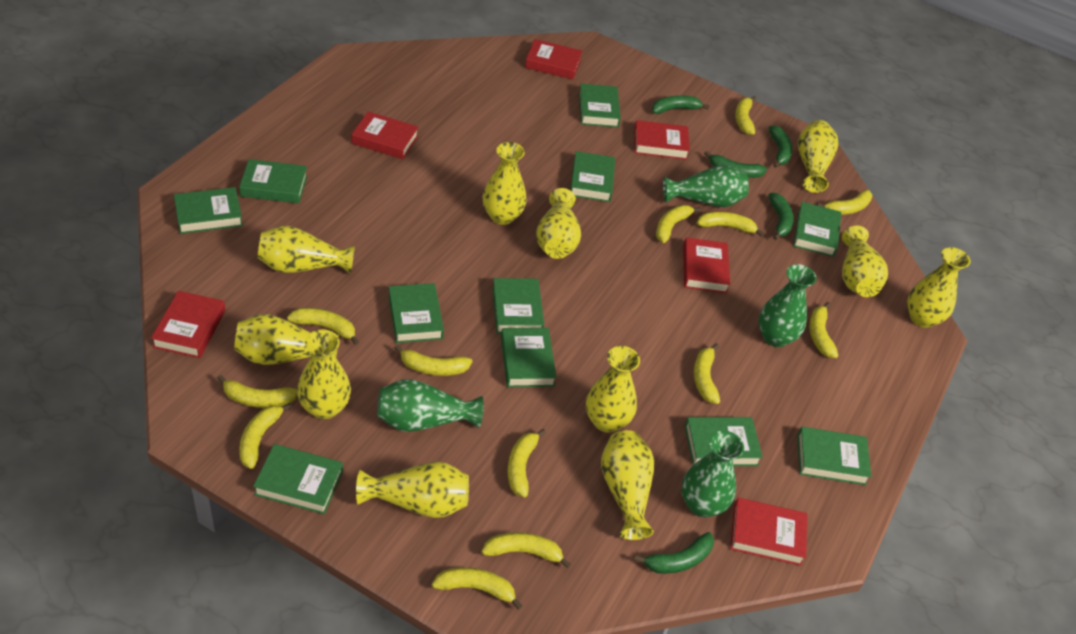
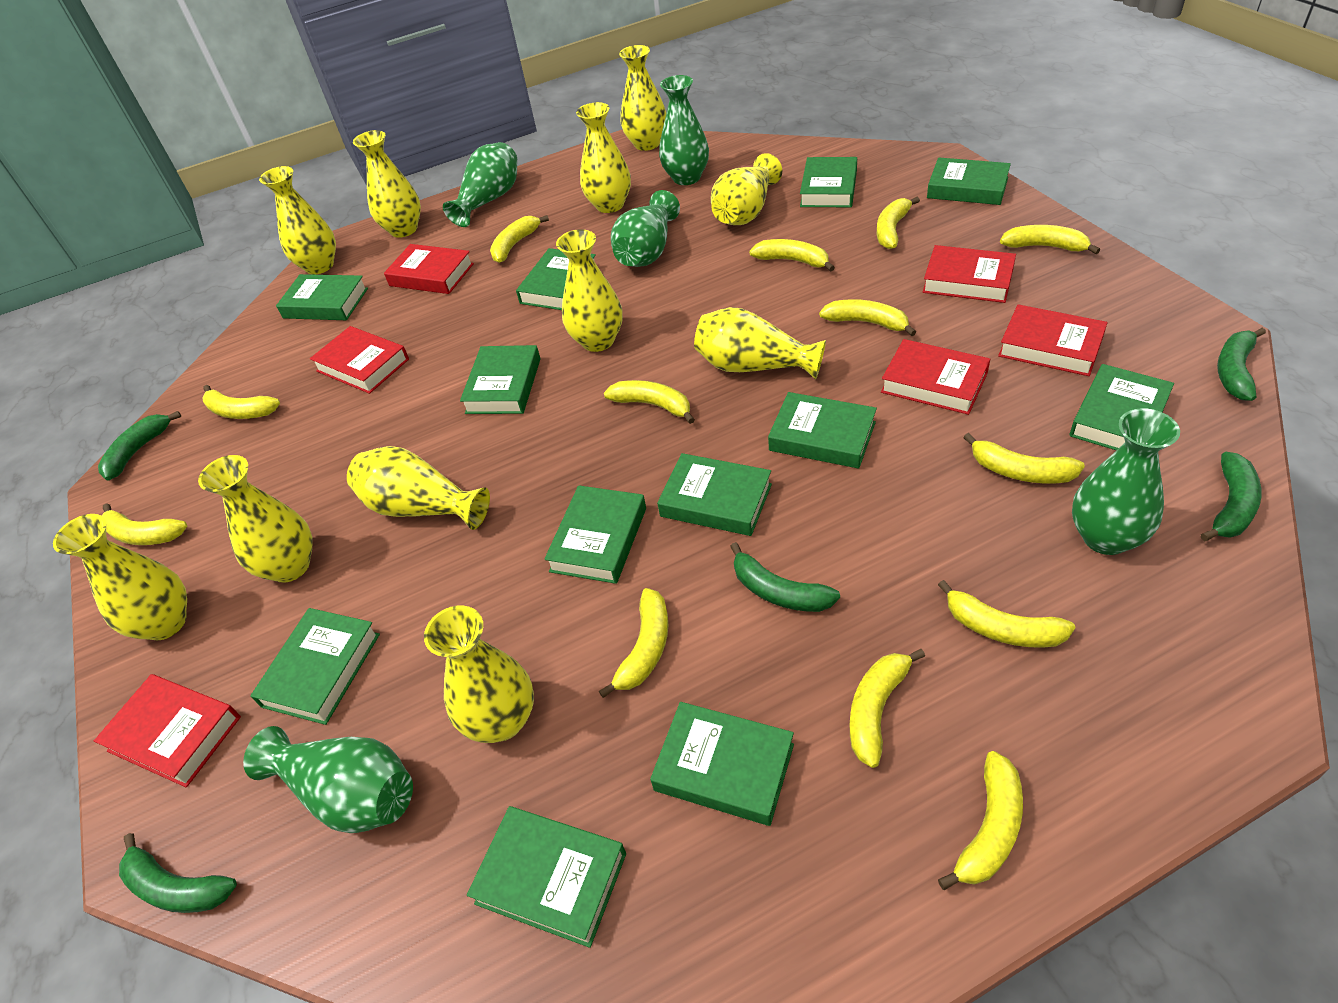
green book: [174,187,243,234] [239,159,307,204] [253,444,343,514] [388,283,444,343] [492,278,544,334] [501,328,557,387] [570,151,615,202] [579,84,621,128] [685,417,763,466] [793,202,841,257] [797,427,871,485] = 11 -> [250,608,380,725] [276,274,368,320] [460,345,540,414] [467,806,626,948] [516,248,596,310] [544,485,646,584] [650,702,794,826] [657,453,772,536] [768,392,877,469] [800,157,857,207] [927,157,1011,205] [1070,364,1174,450] = 12
green vase: [377,379,484,432] [663,165,749,207] [681,431,744,517] [758,264,817,347] = 4 -> [243,726,413,833] [443,142,517,227] [611,190,680,267] [659,75,709,185] [1072,408,1180,555] = 5

